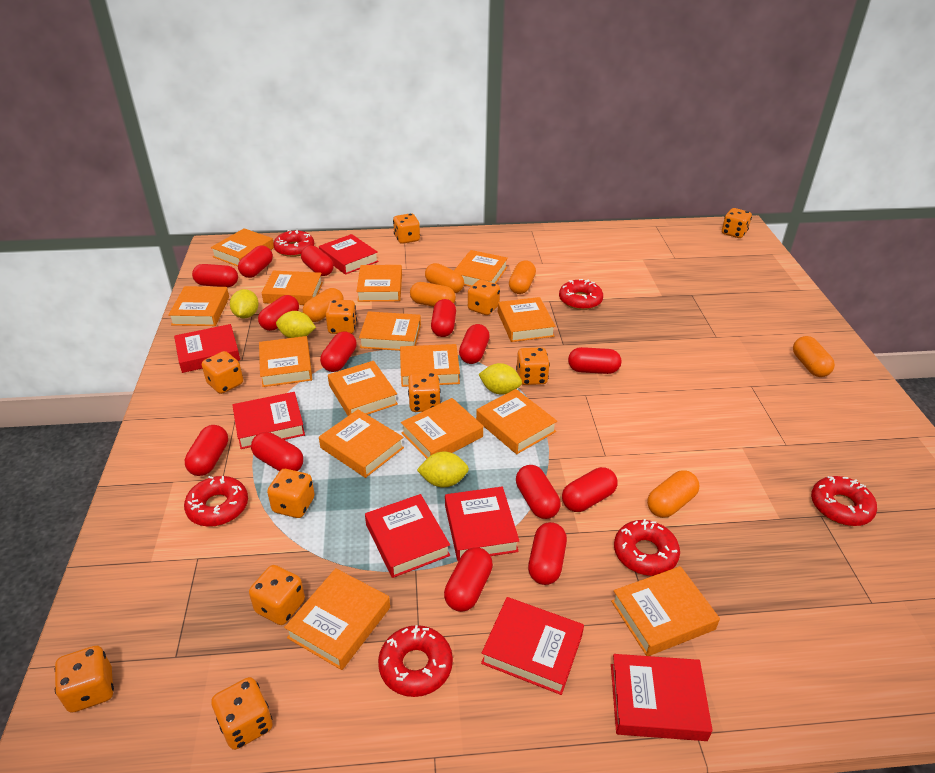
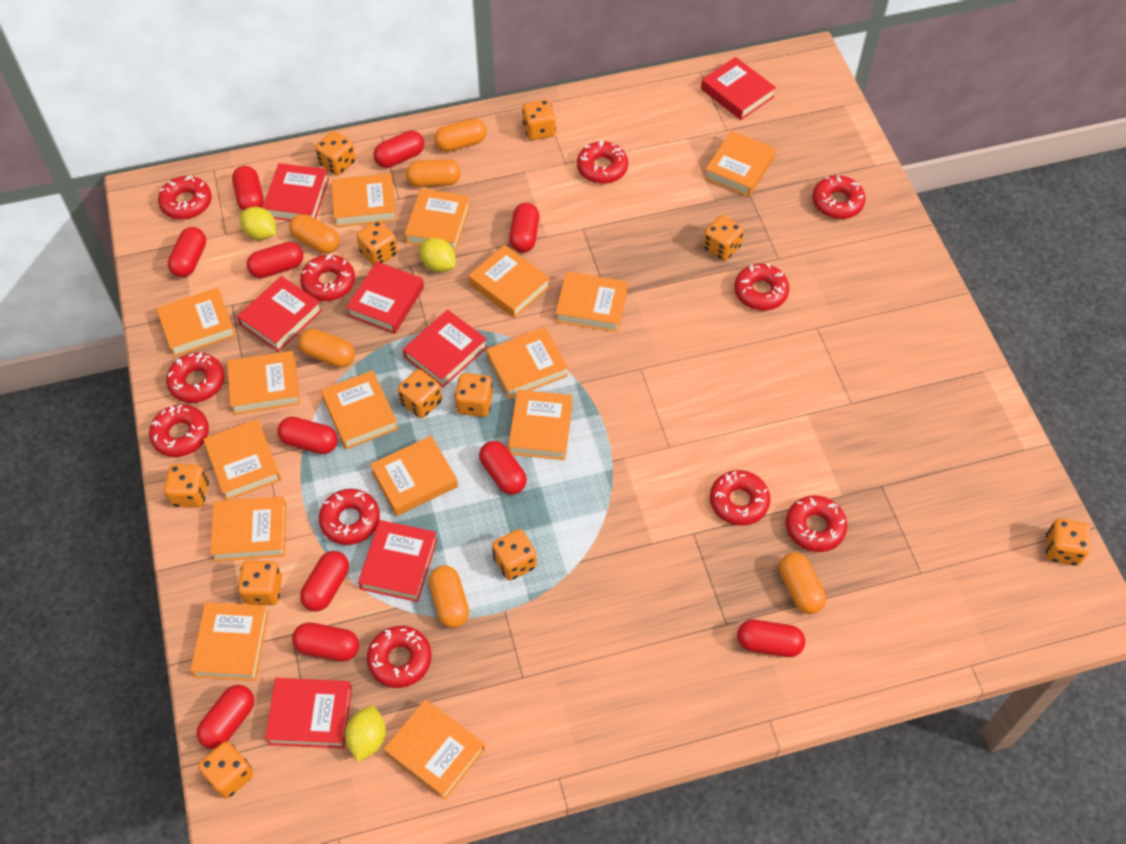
red capsule: [185,425,228,476] [192,264,238,287] [238,246,273,278] [251,432,303,471] [258,295,299,331] [301,245,334,276] [320,331,357,372] [431,299,456,337] [444,547,493,612] [459,324,490,364] [516,465,561,519] [528,522,567,585] [562,467,618,512] [568,347,621,374] = 14 -> [168,227,206,277] [197,685,254,749] [232,166,264,211] [246,242,303,278] [277,417,338,454] [292,622,359,662] [300,551,349,611] [374,130,424,168] [479,441,527,495] [509,203,539,253] [737,620,805,657] = 11
red donut: [184,476,248,527] [273,230,314,257] [378,625,453,697] [559,279,603,310] [614,519,680,576] [811,476,877,526] = 6 -> [149,404,209,457] [158,176,212,220] [166,352,224,403] [300,254,355,301] [319,489,380,545] [367,626,432,688] [577,140,628,184] [710,470,770,526] [734,263,789,311] [786,496,847,552] [812,175,865,219] = 11
yellow lemon: [230,289,259,318] [276,311,316,338] [417,451,469,488] [478,363,522,395] = 4 -> [240,207,276,240] [345,706,386,762] [419,238,456,272] = 3

